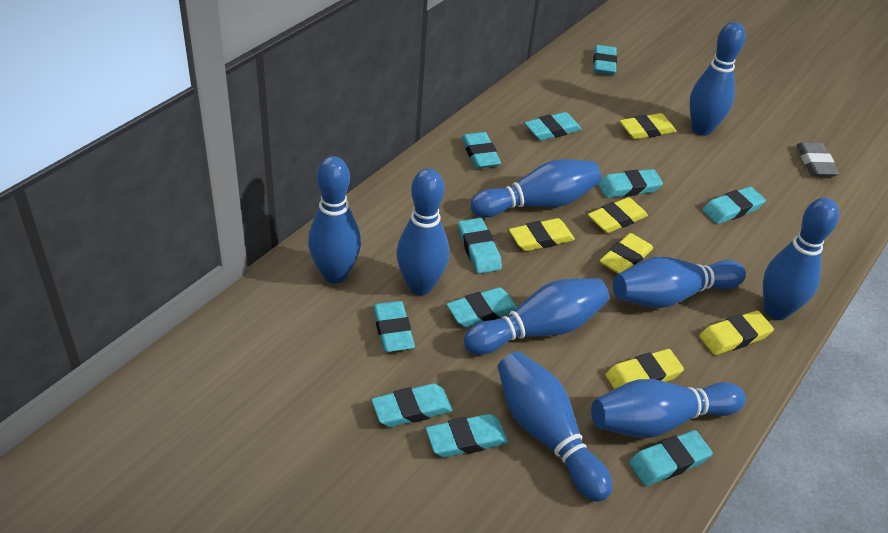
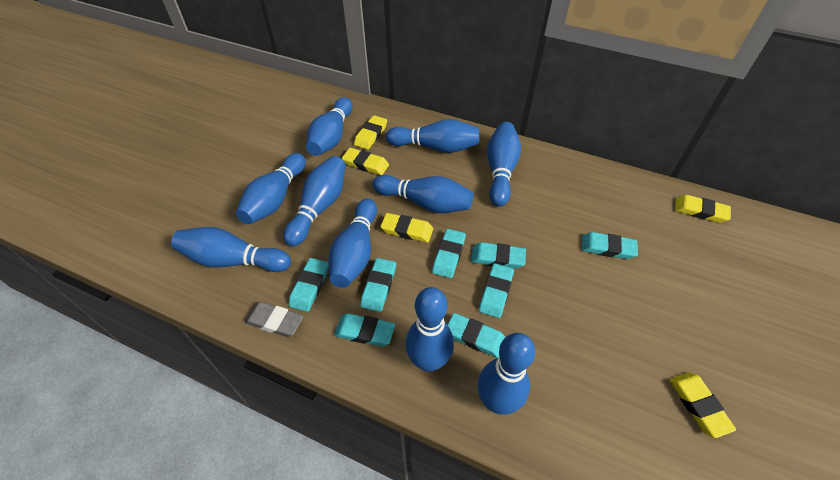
blue bowling pin: [308,156,361,284] [397,169,449,295] [464,278,609,355] [470,159,601,218] [498,351,613,502] [591,379,746,438] [613,257,746,308] [689,22,745,136] [763,198,839,320] = 9 -> [171,227,291,272] [236,153,306,225] [283,156,346,246] [306,97,353,156] [329,198,377,288] [373,175,473,213] [386,119,480,153] [405,287,454,372] [478,333,535,415] [487,122,521,207] = 10
turquoise eraser: [371,383,452,427] [373,301,415,352] [426,414,508,458] [446,287,517,327] [458,218,502,274] [462,132,501,169] [525,112,582,140] [593,45,617,75] [598,169,663,198] [629,430,713,486] [702,187,766,224] = 11 -> [289,258,329,312] [334,313,395,346] [360,258,396,312] [432,229,466,278] [448,313,505,358] [471,242,526,269] [479,263,514,318] [582,232,638,259] = 8
yellow eraser: [509,218,575,251] [588,197,648,233] [600,233,653,274] [605,349,684,389] [620,113,676,139] [699,311,774,355] = 6 -> [342,148,389,175] [354,115,387,150] [381,213,433,242] [669,372,736,438] [675,195,731,223] = 5

